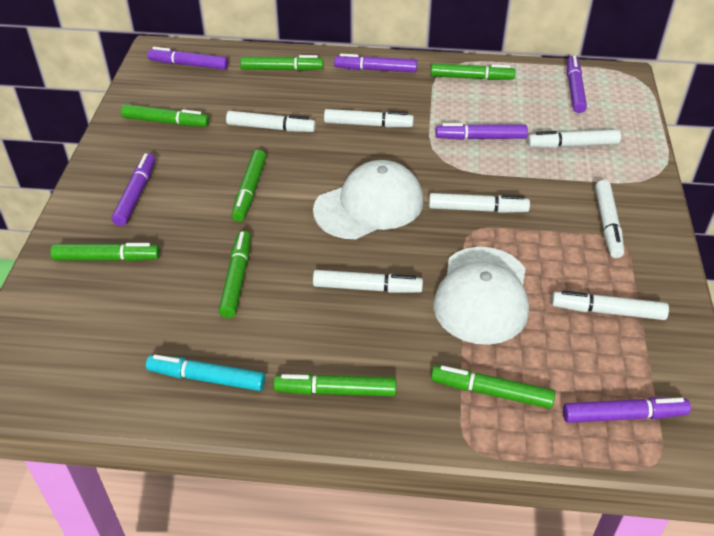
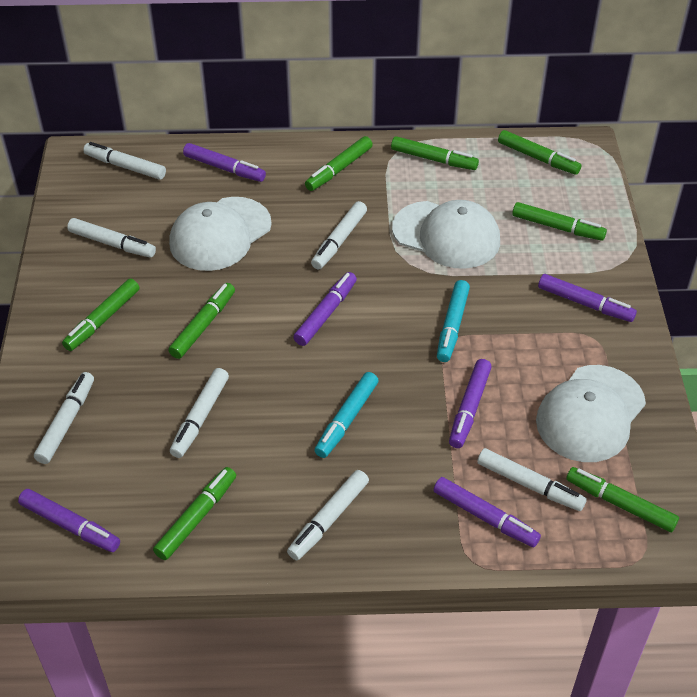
turquoise marker: [146,355,265,391] = 1 -> [314,372,379,458] [437,280,470,362] = 2
white cap: [313,160,423,239] [434,247,529,345] = 2 -> [169,197,272,271] [392,200,500,269] [536,365,646,462] = 3

